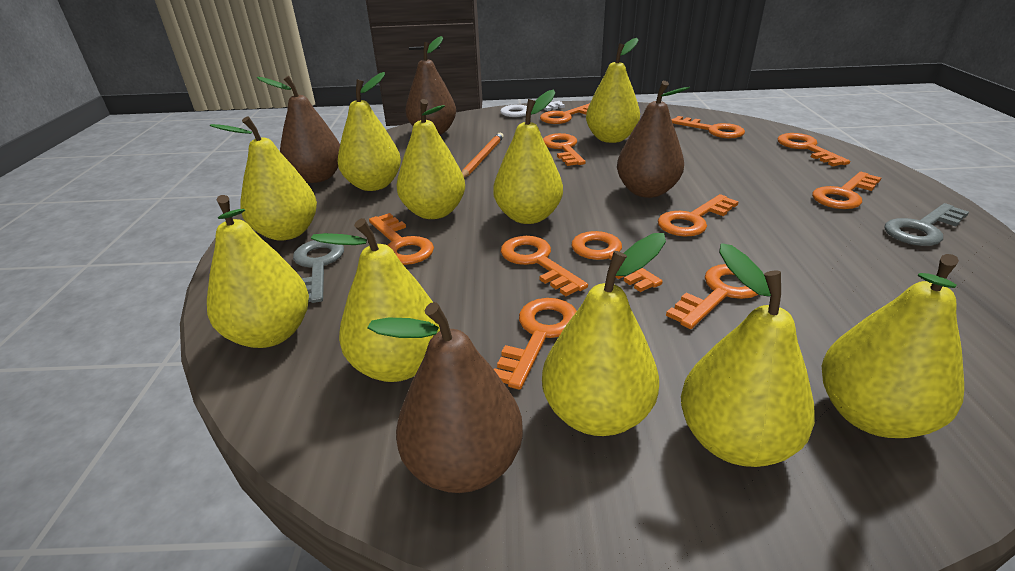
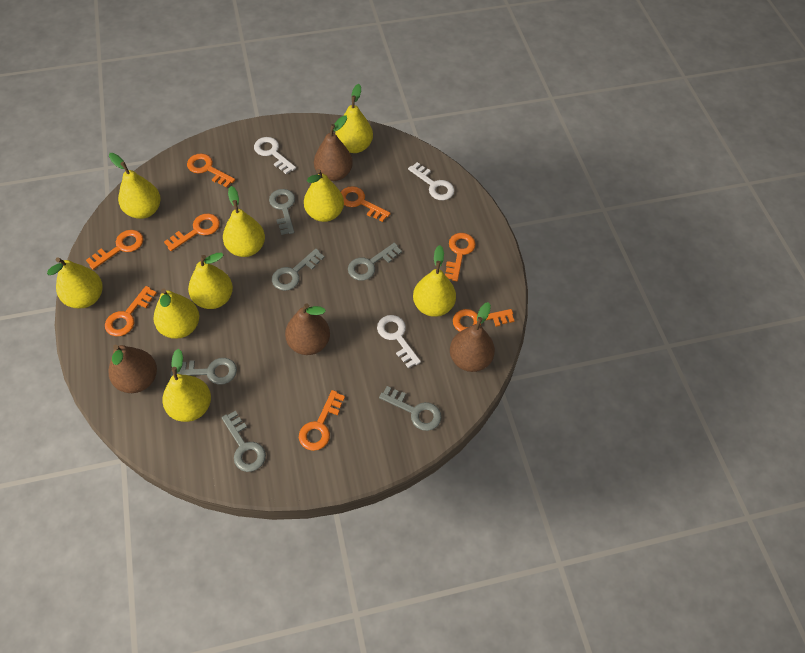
grey key: [293,240,344,303] [884,203,969,246] = 2 -> [170,358,237,385] [221,411,266,472] [269,189,295,235] [272,249,325,291] [348,243,402,281] [379,386,442,431] = 6
orange key: [369,213,434,265] [494,298,577,390] [501,236,588,296] [540,103,590,124] [543,133,586,166] [572,231,663,292] [658,194,739,237] [666,264,758,329] [671,116,745,138] [778,133,850,166] [812,172,881,209] = 11 -> [86,230,144,270] [105,286,157,336] [164,214,220,251] [187,153,235,188] [299,390,345,451] [341,186,391,222] [445,233,476,281] [453,309,515,332] = 8
orange pencil: [462,133,504,178] = 1 -> none = 0
white key: [500,101,565,117] = 1 -> [254,137,296,174] [377,315,421,368] [408,162,455,200] = 3
yellow pear: [207,195,309,348] [210,116,317,241] [311,218,440,382] [338,72,401,191] [396,99,465,219] [493,89,563,224] [542,233,666,436] [586,38,640,143] [681,243,815,467] [822,254,964,438] = 10 -> [47,257,102,308] [109,153,161,219] [154,288,199,339] [162,349,211,422] [188,253,233,309] [223,186,265,257] [304,169,344,222] [335,84,373,153] [413,245,456,317] = 9

